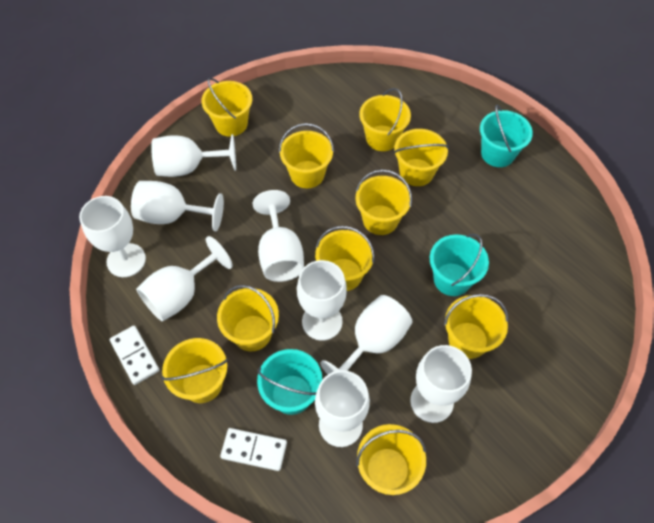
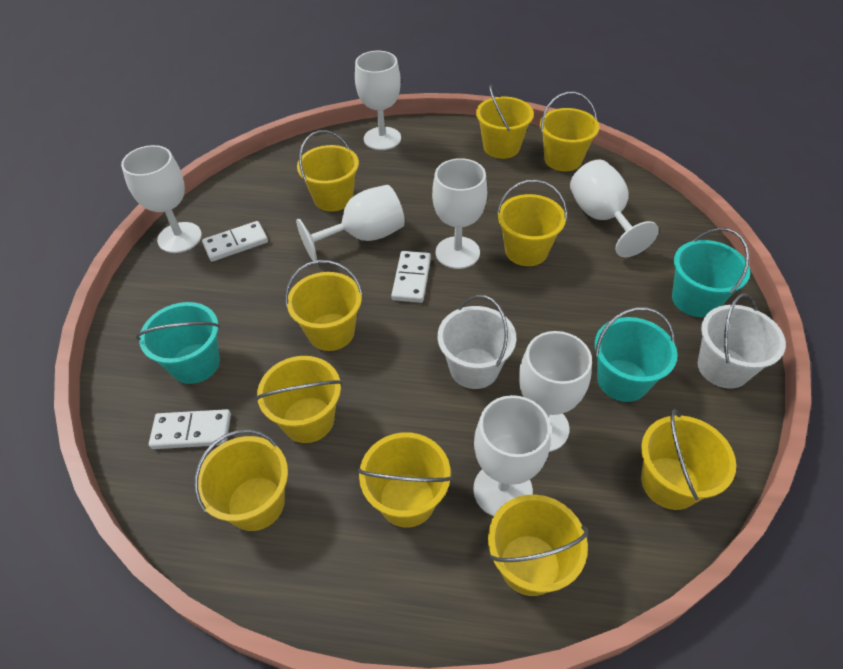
white bucket: none = 0 -> [438,295,517,389] [698,293,786,389] = 2
white domino: [110,326,159,385] [220,428,287,471] = 2 -> [149,409,231,449] [202,221,268,262] [391,251,431,303] = 3
white goblet: [79,196,146,277] [131,181,224,231] [136,236,233,322] [151,134,236,177] [252,190,304,282] [297,260,347,341] [315,370,370,447] [320,295,412,375] [410,345,472,423] = 9 -> [121,145,202,253] [296,185,405,261] [355,51,401,150] [432,158,487,269] [473,395,551,516] [519,331,592,452] [570,160,659,257] = 7

